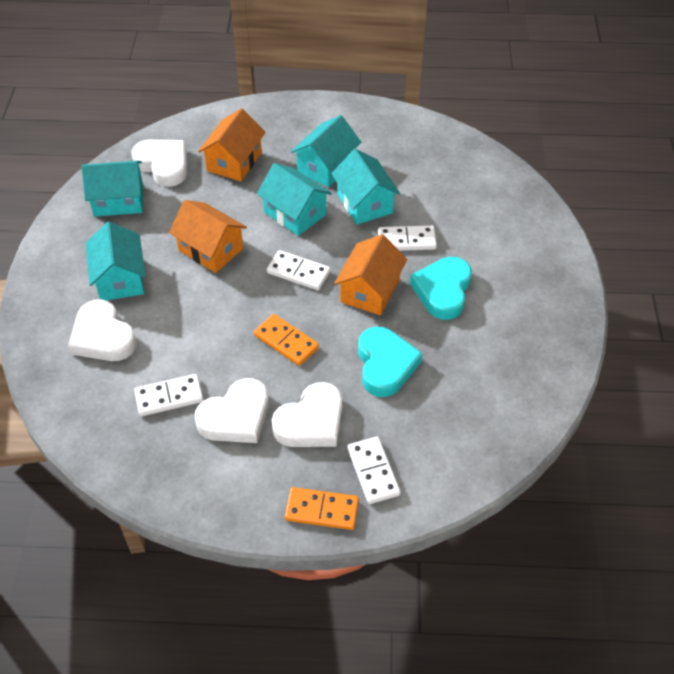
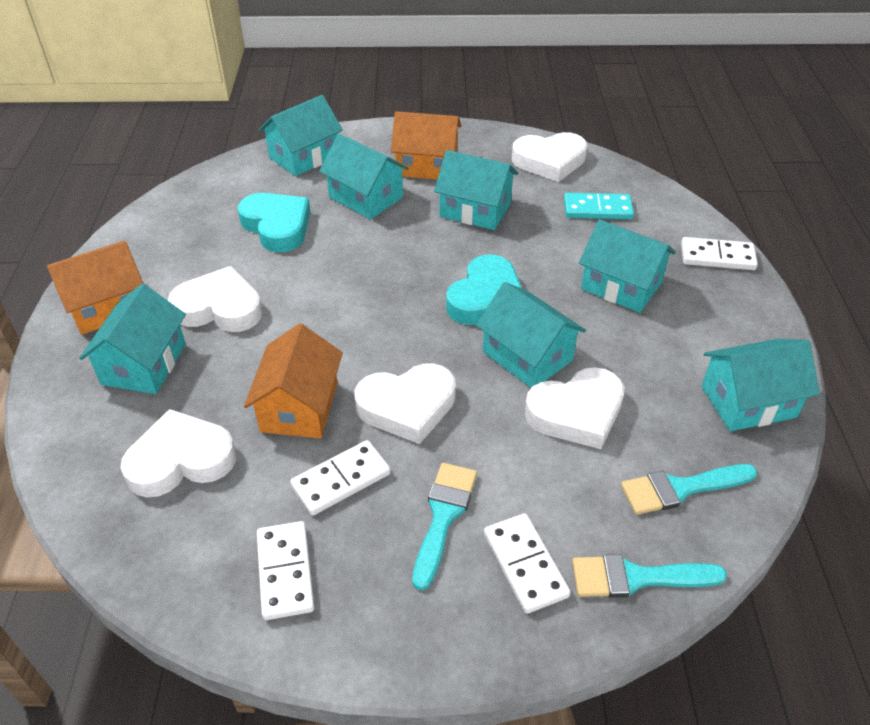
orange domino: [254,314,319,366] [285,487,359,530] = 2 -> none = 0
turquoise brush: none = 0 -> [412,463,477,590] [572,554,727,598] [621,464,757,515] = 3
turquoise domino: none = 0 -> [564,193,634,219] = 1
turquoise house: [81,161,143,217] [85,222,146,300] [257,163,332,236] [291,115,361,188] [331,149,400,225] = 5 -> [79,284,186,394] [259,95,343,176] [319,134,409,219] [434,150,518,230] [476,282,586,388] [579,219,676,313] [702,339,820,431] = 7
white heart: [68,299,137,361] [131,139,187,187] [195,378,269,443] [272,382,342,447] = 4 -> [120,409,236,498] [168,266,262,332] [355,363,456,444] [512,132,587,182] [525,367,624,449] = 5

